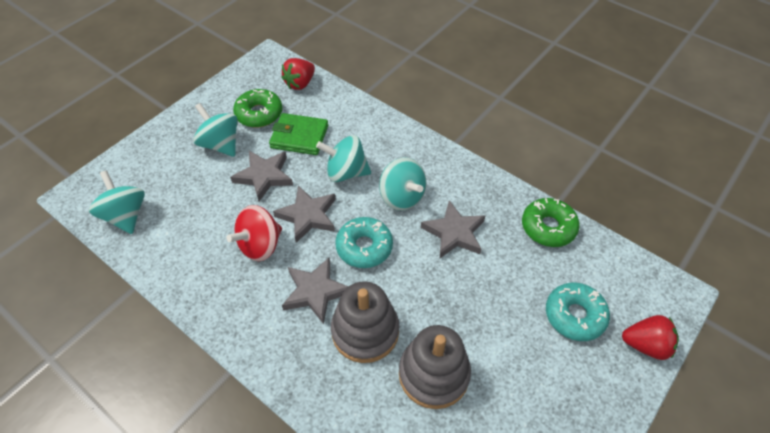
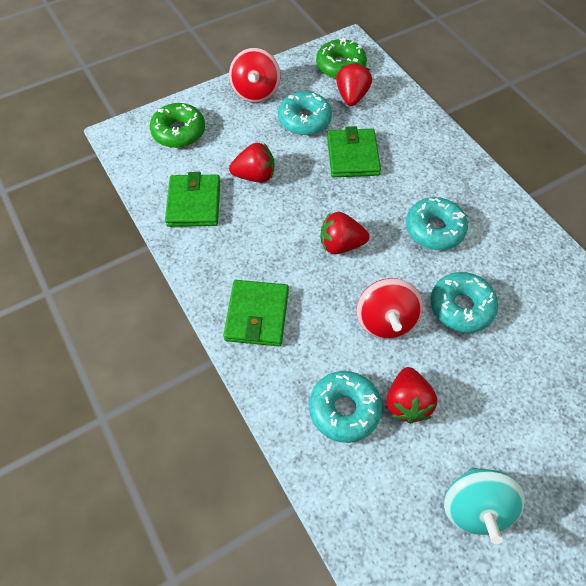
green wallet: [269,113,328,155] = 1 -> [165,172,220,227] [223,280,289,346] [327,126,381,177] = 3
grey stacking toy: [331,281,399,363] [399,325,471,409] = 2 -> none = 0
grey star: [230,151,293,201] [273,185,336,243] [282,257,348,324] [421,200,485,258] = 4 -> none = 0
red spinning top: [226,205,282,261] = 1 -> [229,48,281,103] [356,278,423,339] = 2
red strawberry: [281,58,315,90] [622,315,679,360] = 2 -> [229,143,275,183] [320,212,369,254] [336,63,372,106] [387,367,437,424] = 4
turquoise donut: [335,217,393,268] [546,283,610,341] = 2 -> [278,91,332,135] [309,371,382,443] [406,197,468,250] [430,272,498,333] = 4
turquoise spinning top: [89,170,145,234] [194,103,238,157] [316,135,371,182] [379,157,427,211] = 4 -> [444,467,525,544] = 1

